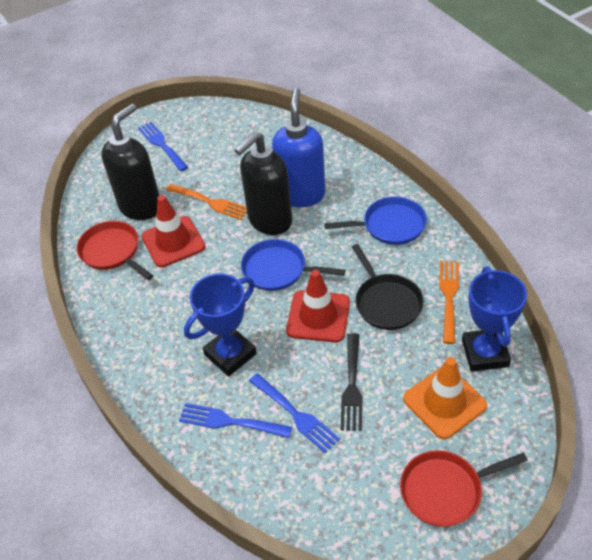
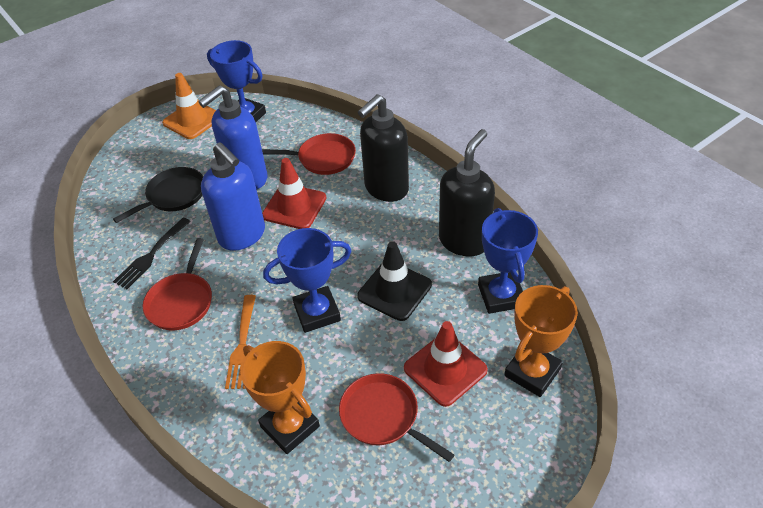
black traffic cone: none = 0 -> [357,241,432,321] = 1
blue fork: [138,122,188,171] [179,403,292,438] [249,373,340,453] = 3 -> none = 0
blue pan: [241,239,346,291] [324,196,427,245] = 2 -> none = 0
blue soap dispenser: [272,88,326,207] = 1 -> [198,85,267,190] [201,143,265,251] = 2
blue trophy: [184,273,257,376] [462,267,527,371] = 2 -> [207,40,266,122] [263,228,351,333] [478,208,538,314] = 3
orange fork: [166,184,247,220] [440,261,459,344] = 2 -> [225,295,256,389] = 1
orange trophy: none = 0 -> [240,341,320,454] [505,285,578,397] = 2
red pan: [77,221,153,280] [400,450,528,527] = 2 -> [143,238,212,330] [262,133,356,175] [339,373,454,462] = 3

